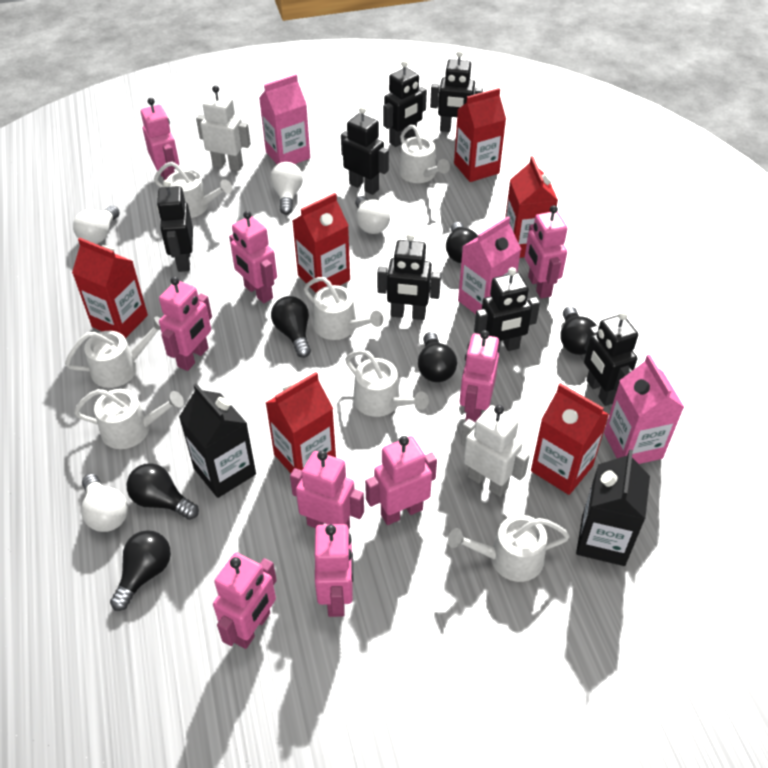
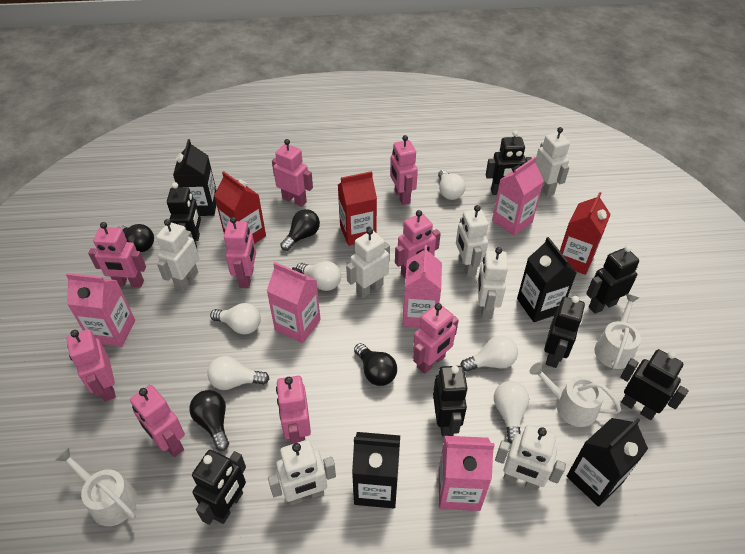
black carton: [179,384,256,498] [576,449,650,566] = 2 -> [173,139,217,216] [352,432,400,508] [517,237,576,322] [567,418,648,507] = 4
black light bulb: [110,530,171,611] [127,463,199,520] [271,296,311,358] [418,332,457,382] [446,222,478,263] [560,306,597,355] = 6 -> [118,224,154,252] [190,390,229,451] [280,209,320,251] [354,343,397,386] = 4
pink carton: [259,74,310,164] [458,216,521,314] [604,354,684,464] = 3 -> [66,273,135,347] [267,262,321,343] [403,245,442,328] [438,436,495,511] [492,157,544,236] = 5
red carton: [72,238,148,338] [266,372,336,473] [292,193,350,293] [454,88,506,182] [505,156,558,258] [531,383,609,495] = 6 -> [214,171,266,244] [338,171,377,246] [560,192,611,275] = 3
white light bulb: [73,206,120,244] [81,474,128,532] [270,162,303,215] [355,196,390,234] = 4 -> [207,356,269,390] [210,303,261,335] [296,261,341,291] [438,170,466,200] [460,336,518,372] [494,381,529,444] = 6
white robot: [196,85,251,171] [461,405,530,497] = 2 -> [156,219,199,291] [268,440,336,505] [346,228,390,298] [456,205,488,277] [477,247,508,319] [495,424,566,491] [535,127,570,197] = 7
white watering can: [65,317,161,388] [74,389,184,449] [154,162,232,218] [304,277,384,340] [345,350,429,417] [399,125,450,183] [448,515,570,582] = 7 -> [56,448,137,526] [529,363,621,427] [594,294,641,369] = 3

